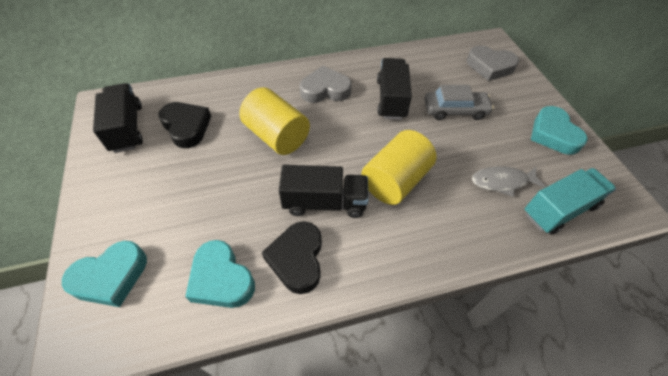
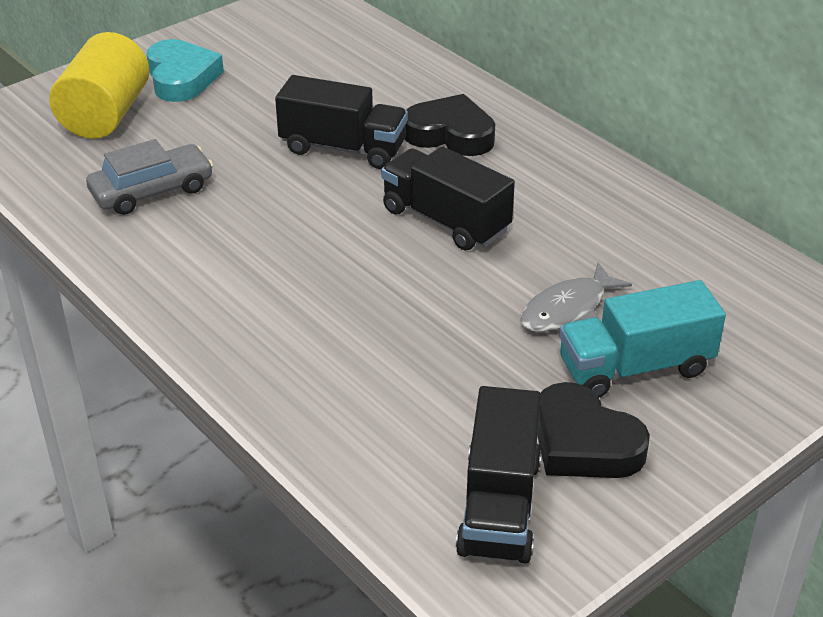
grey heart: [300,66,352,103] [467,45,519,81] = 2 -> none = 0
turquoise heart: [62,241,147,307] [185,240,255,308] [531,106,588,155] = 3 -> [146,39,224,102] = 1
yellow cylinder: [239,87,310,155] [361,130,437,205] = 2 -> [49,32,149,139] = 1

